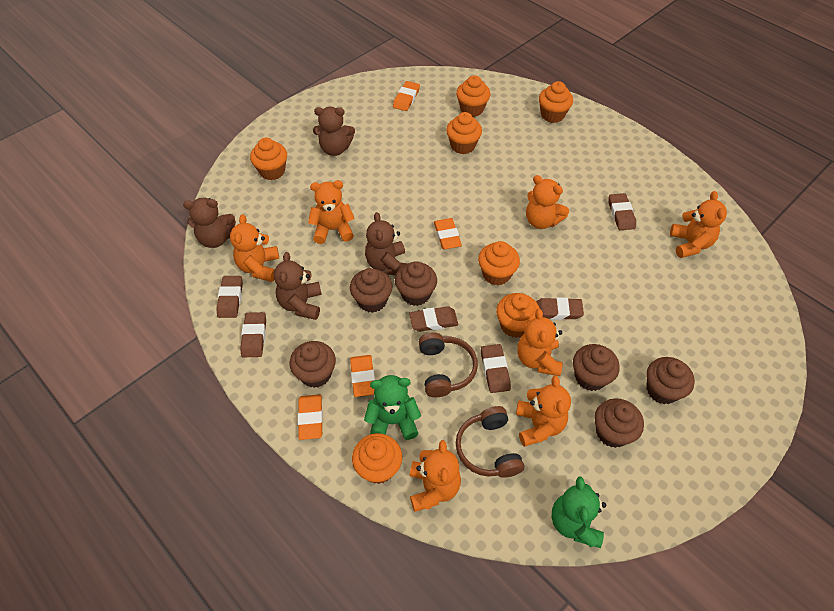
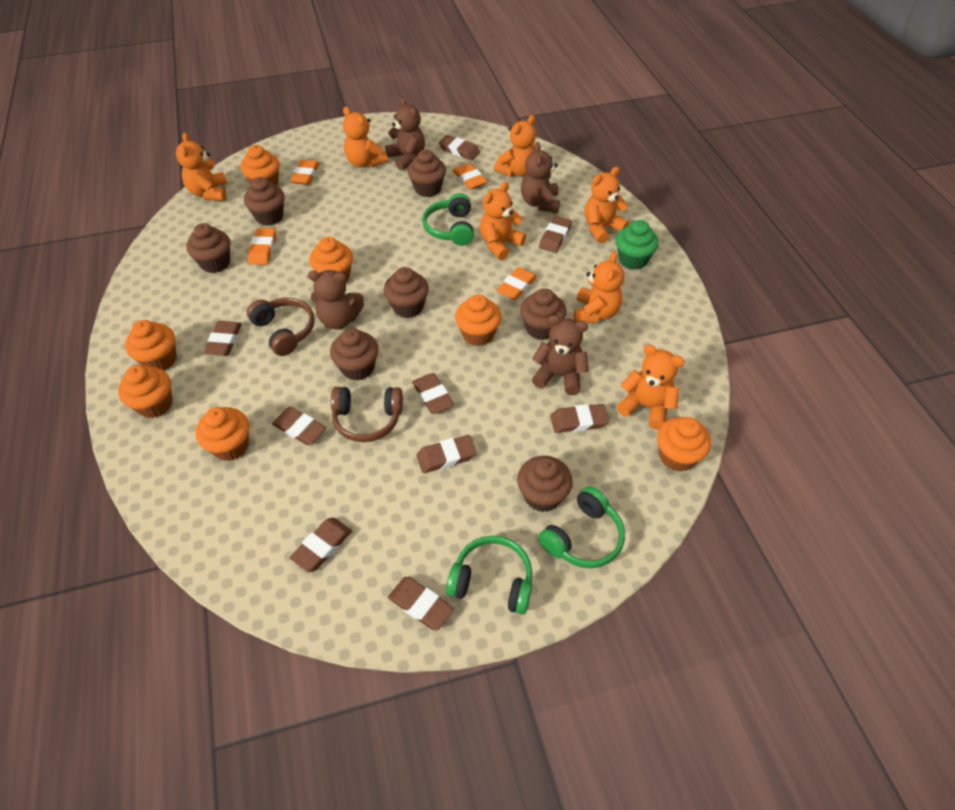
brown cupcake: [290,341,336,388] [350,268,393,313] [395,261,437,306] [573,344,620,391] [594,398,644,448] [646,357,695,405] = 6 -> [186,223,230,273] [244,177,285,226] [330,328,379,381] [384,267,429,318] [408,149,446,197] [517,456,573,512] [520,288,566,340] = 7
brown eraser: [216,276,243,318] [240,312,266,357] [409,306,458,332] [481,344,511,393] [536,297,584,320] [609,193,636,230] = 6 -> [204,321,242,356] [272,407,326,445] [290,518,352,572] [388,577,454,631] [412,373,454,414] [416,435,476,473] [439,135,480,160] [539,216,572,253] [550,404,609,433] = 9
green cupcake: none = 0 -> [616,220,659,270] = 1
green headphones: none = 0 -> [422,193,474,246] [446,536,533,615] [538,486,625,568] = 3
green teddy bear: [364,375,421,440] [552,476,606,548] = 2 -> none = 0

